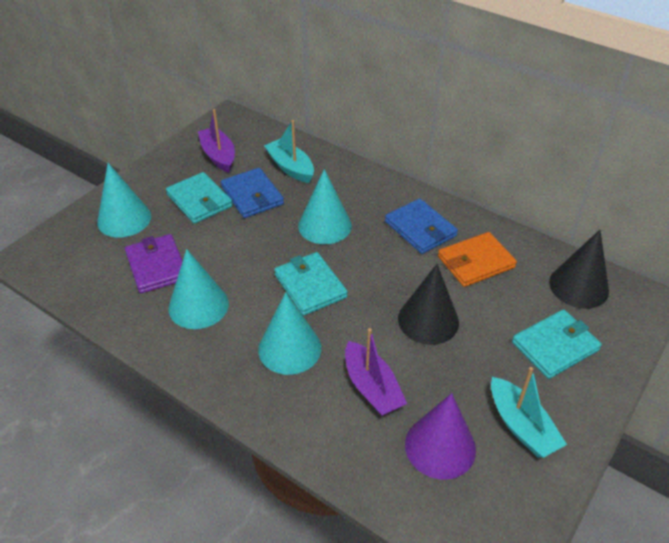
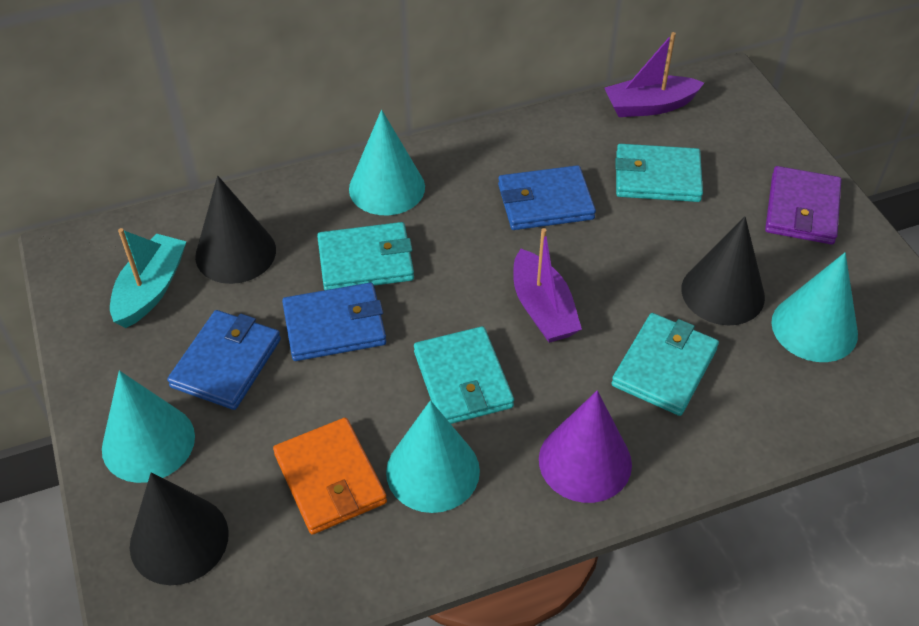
black cone: [398,264,459,345] [549,230,609,309] = 2 -> [130,472,229,585] [195,176,276,284] [681,216,765,326] = 3
blue wallet: [221,168,284,218] [385,198,458,254] = 2 -> [167,310,281,410] [282,283,386,361] [498,165,596,230] = 3
turquoise boat: [264,120,314,183] [491,367,567,458] = 2 -> [110,228,187,328] = 1
turquoise wallet: [166,172,233,224] [274,252,348,316] [512,309,602,379] = 3 -> [317,222,414,290] [414,326,514,424] [611,313,719,416] [615,144,703,202] = 4

